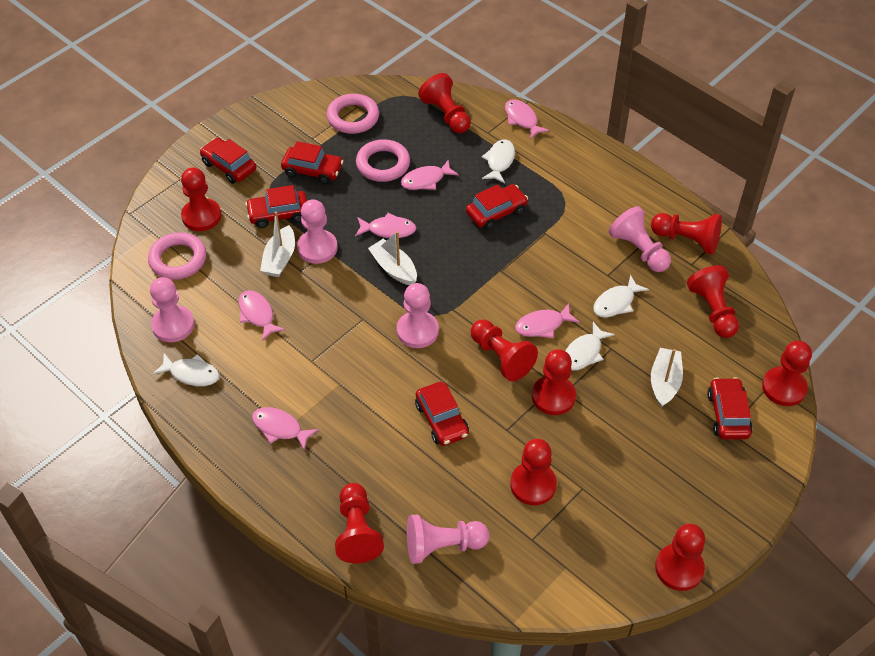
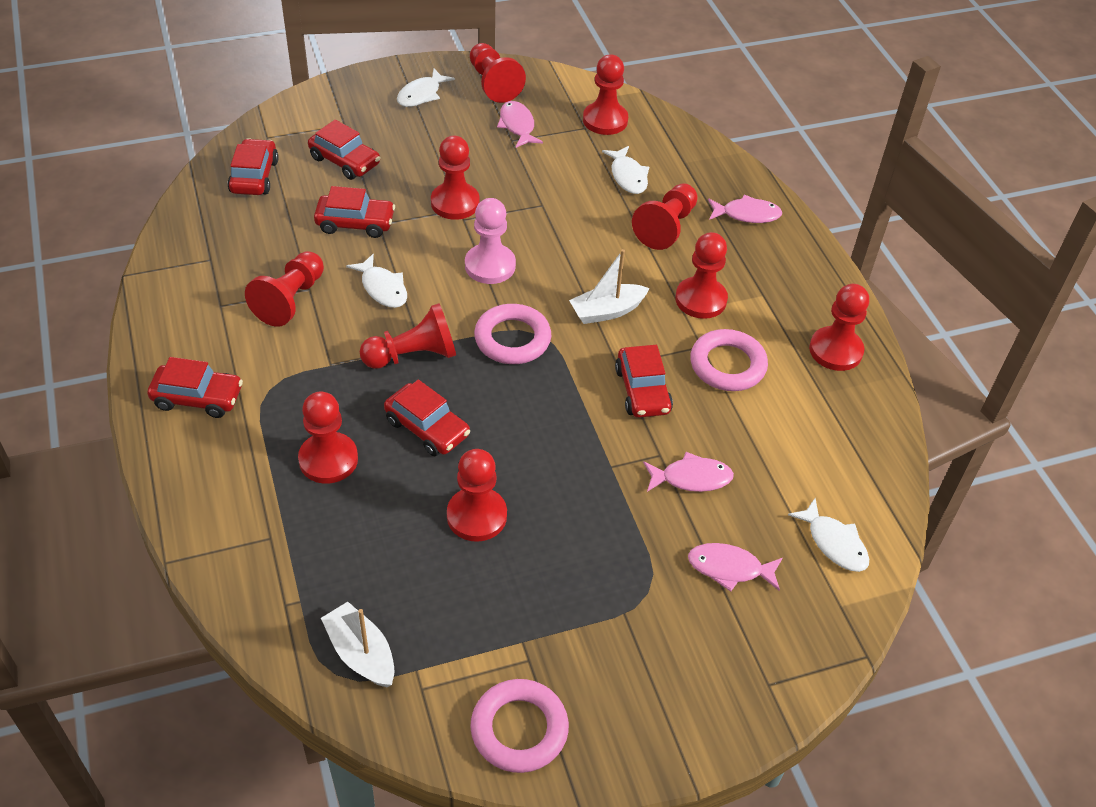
pink fish: [238,290,285,341] [252,407,319,451] [355,213,416,238] [401,159,459,190] [505,99,550,140] [515,303,580,338] = 6 -> [497,101,543,148] [643,452,734,492] [688,543,783,592] [708,195,783,223] = 4
pink pawn: [150,277,194,342] [297,199,337,264] [397,283,439,348] [407,515,489,564] [609,206,671,272] = 5 -> [465,198,516,284] = 1
white boat: [260,211,295,277] [368,231,417,285] [651,348,683,407] = 3 -> [321,602,395,687] [569,249,650,324] = 2

